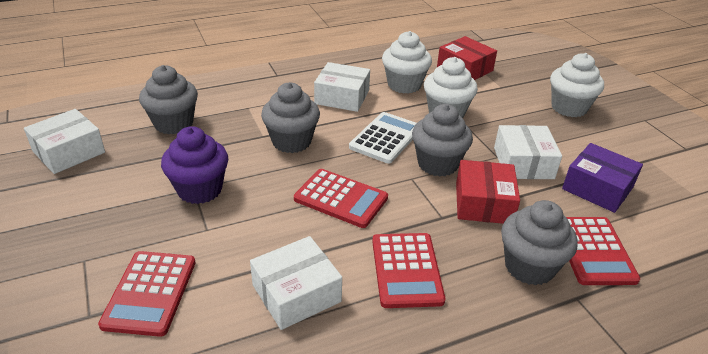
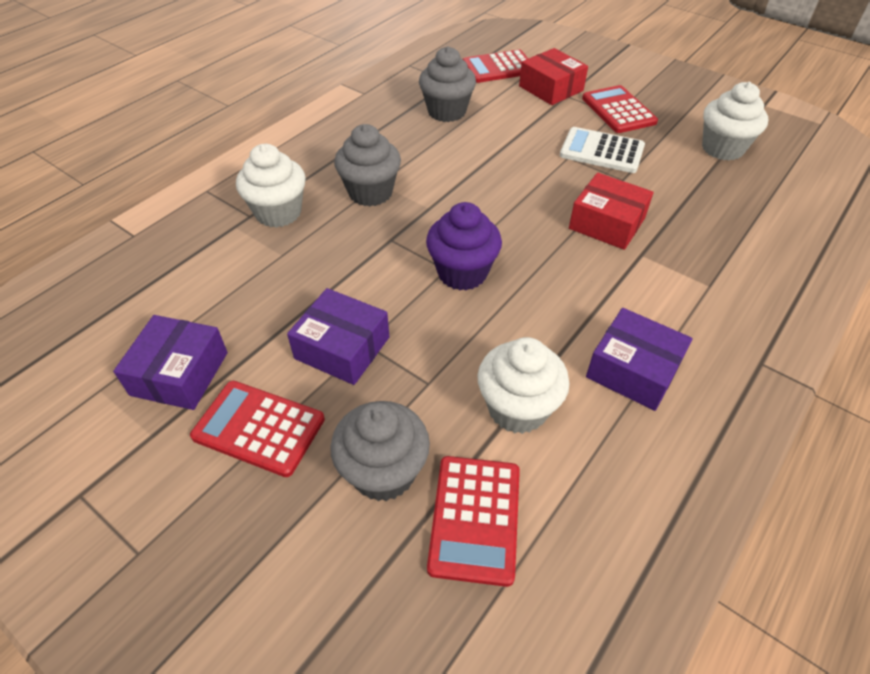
grey cupcake: [139,65,198,134] [261,82,320,153] [412,104,473,176] [501,200,578,286] = 4 -> [330,401,430,501] [334,124,401,207] [419,46,476,122] = 3
purple box: [562,143,643,213] = 1 -> [113,315,228,410] [287,288,389,385] [586,308,692,411] = 3
white box: [24,109,105,174] [250,236,342,330] [314,62,370,112] [494,125,562,179] = 4 -> none = 0

